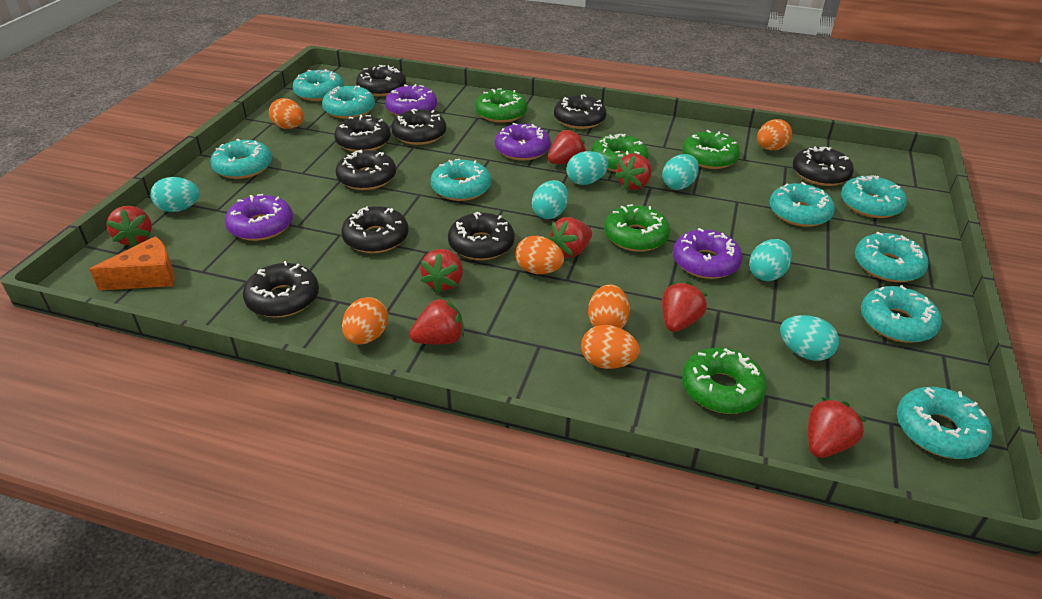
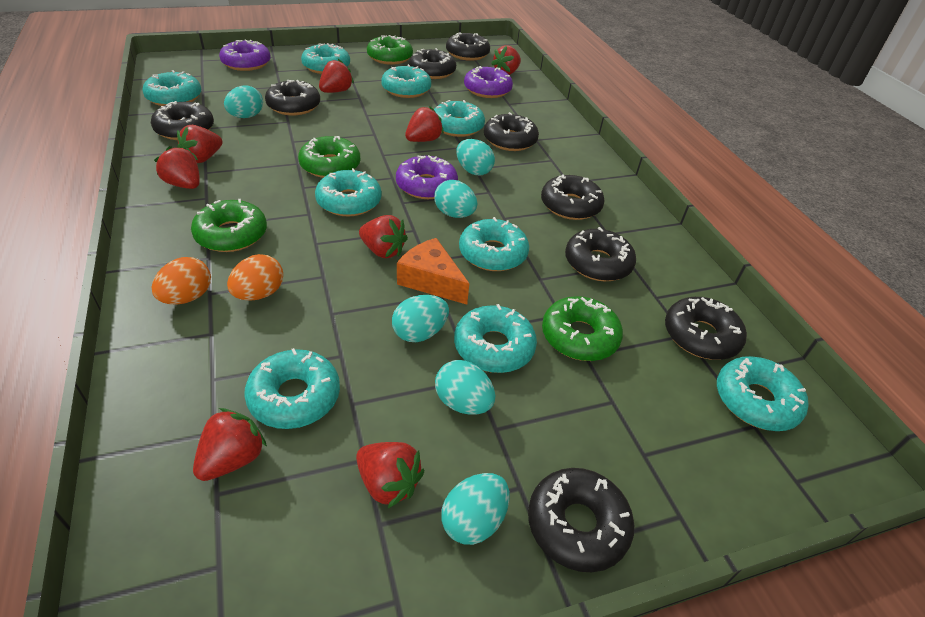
green donut: [475,88,527,123] [592,134,649,172] [604,204,670,252] [682,130,740,169] [682,348,767,414] = 5 -> [191,199,267,252] [298,136,360,178] [367,35,413,65] [542,296,623,361] = 4
orange egg: [269,98,304,129] [342,297,388,345] [515,236,564,274] [581,325,640,369] [588,284,630,329] [757,119,792,150] = 6 -> [152,257,211,305] [227,254,283,301] = 2
purple donut: [225,194,293,241] [385,84,437,116] [495,123,551,161] [673,228,743,279] = 4 -> [219,39,271,71] [396,155,458,199] [464,66,513,98] = 3

